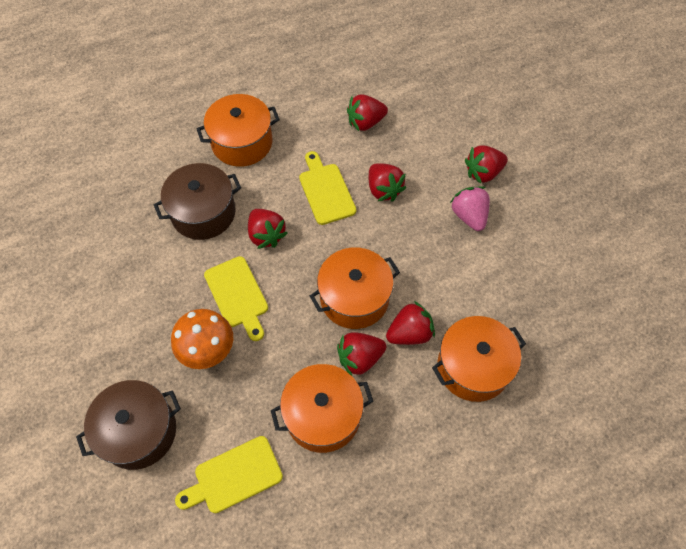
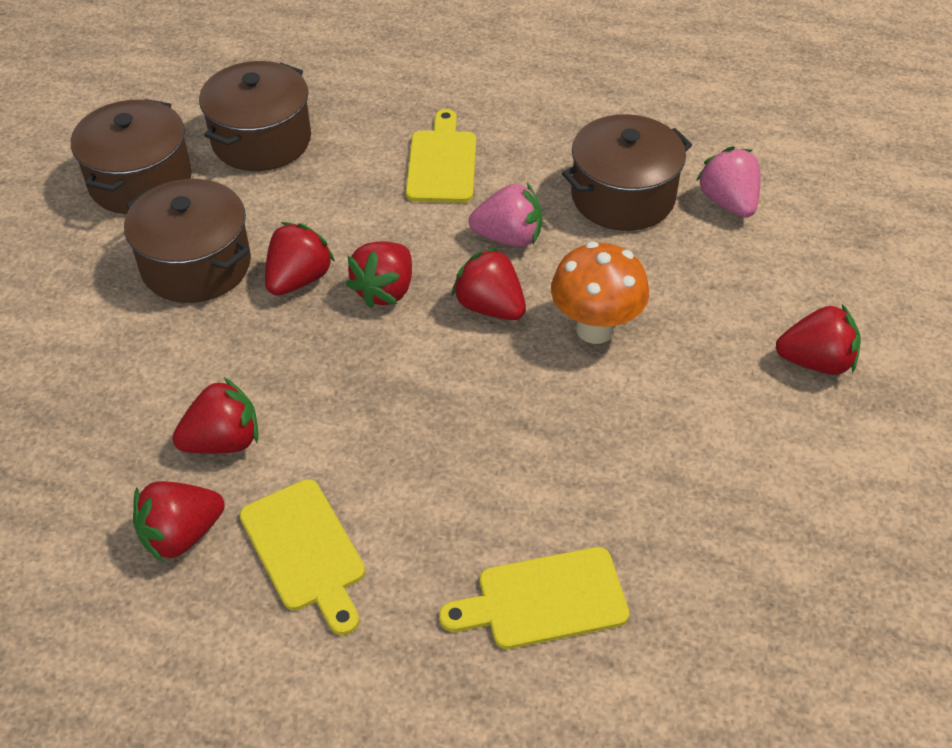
brown pot: [76,380,181,470] [154,163,241,240] = 2 -> [71,99,192,214] [124,179,251,303] [199,61,311,171] [562,114,692,231] = 4
orange pot: [196,94,280,167] [271,364,373,453] [310,248,400,329] [432,316,526,402] = 4 -> none = 0
pink strawberry: [450,186,490,231] = 1 -> [468,183,542,247] [696,146,760,218] = 2

